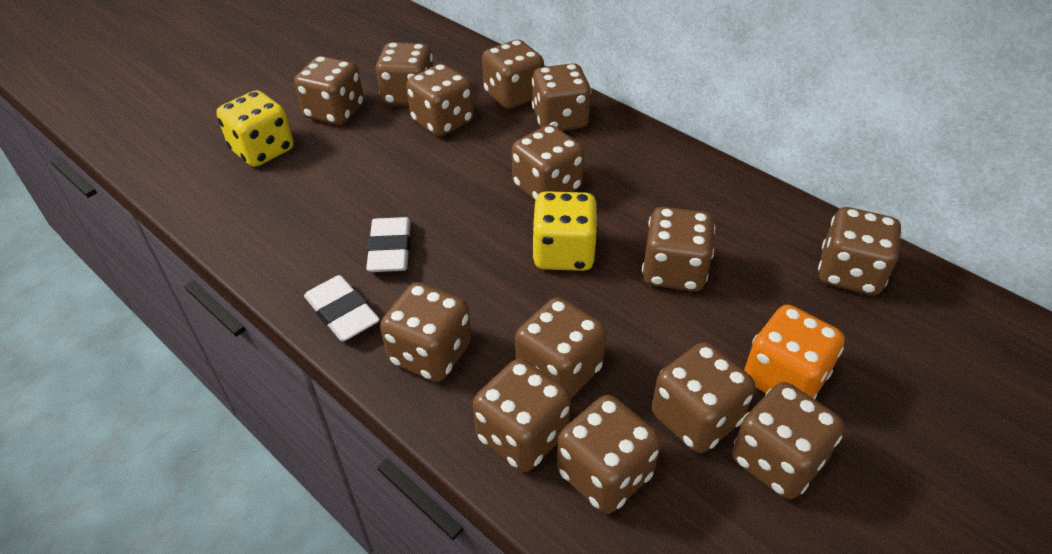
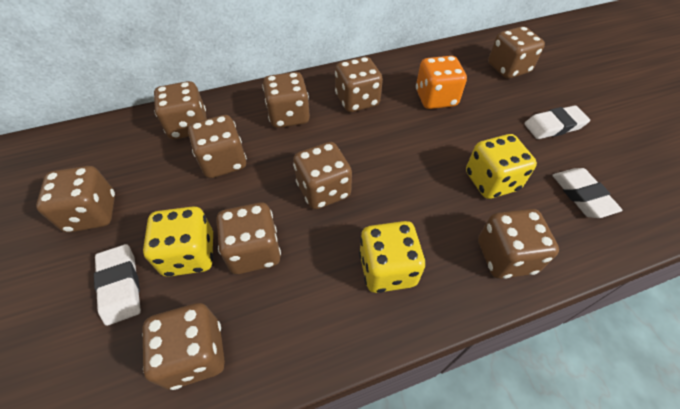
brown dice: [294,56,364,125] [376,42,433,106] [380,282,471,382] [406,63,474,137] [473,359,571,472] [482,40,544,109] [512,125,584,201] [515,297,606,398] [532,63,592,131] [557,395,661,514] [642,207,715,292] [652,342,755,453] [732,382,844,500] [818,207,902,295] = 14 -> [36,166,115,233] [142,303,225,390] [154,81,207,139] [188,115,247,178] [216,202,281,274] [262,72,310,128] [293,142,352,209] [335,57,383,112] [478,209,559,279] [488,26,545,79] = 10
white eraser: [304,275,380,342] [366,217,411,272] = 2 -> [94,244,141,326] [524,105,590,139] [552,168,623,218] = 3
yellow dice: [216,90,294,167] [532,191,598,271] = 2 -> [143,206,213,277] [359,221,426,293] [466,134,537,199] = 3

